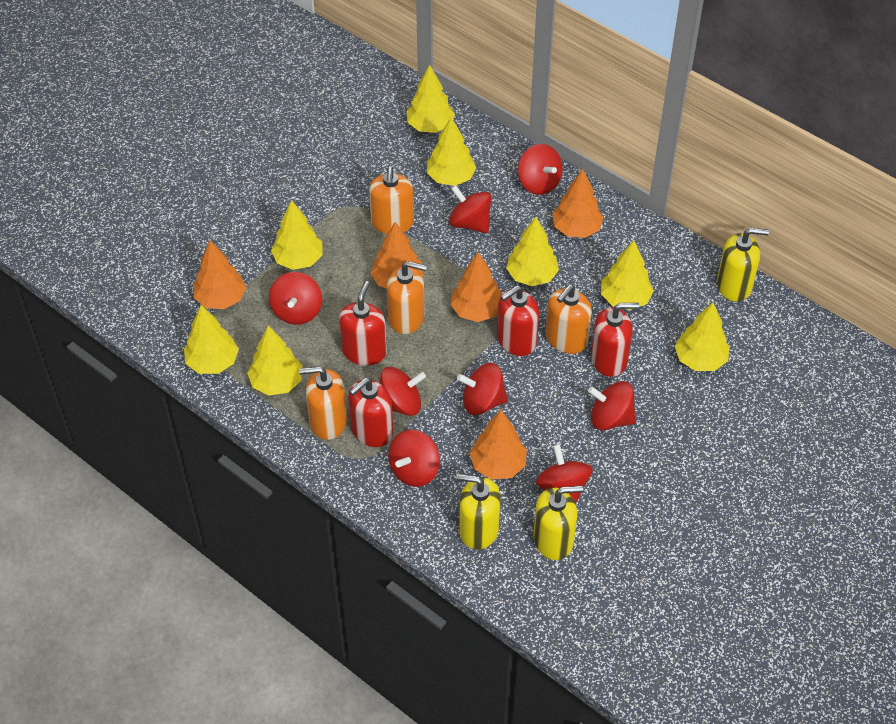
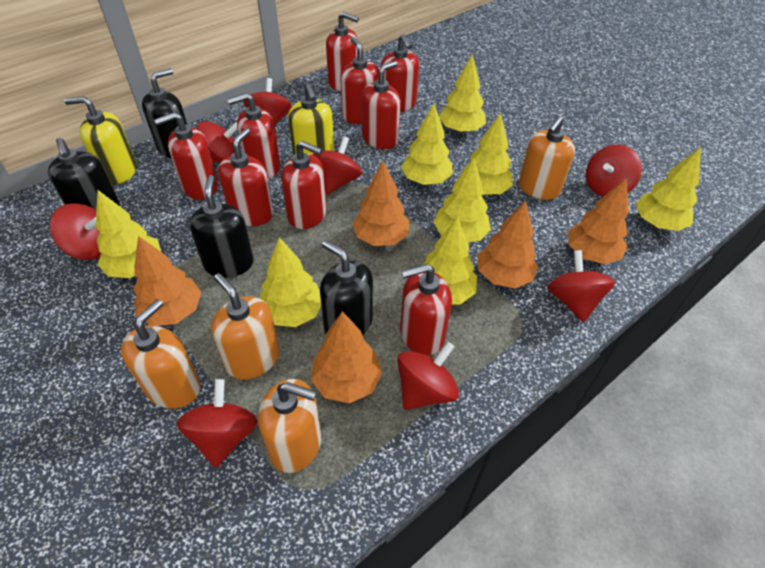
black soap dispenser: none = 0 -> [48,138,120,210] [142,68,187,158] [189,175,254,278] [320,240,373,335] = 4
red soap dispenser: [339,281,387,365] [348,378,393,447] [497,285,539,356] [591,303,639,377] = 4 -> [154,112,218,200] [218,128,273,226] [227,93,280,179] [281,141,327,229] [326,12,359,91] [340,37,379,124] [361,61,401,149] [381,34,419,112] [400,264,452,356] = 9
yellow soap dispenser: [456,474,501,550] [533,485,583,560] [717,228,769,302] = 3 -> [64,96,137,185] [288,84,334,155] = 2

